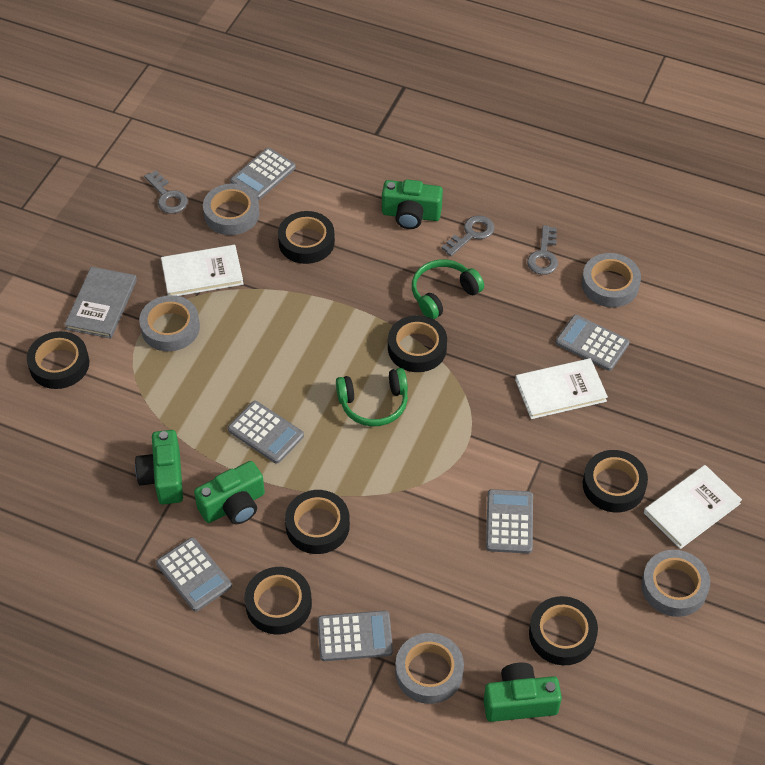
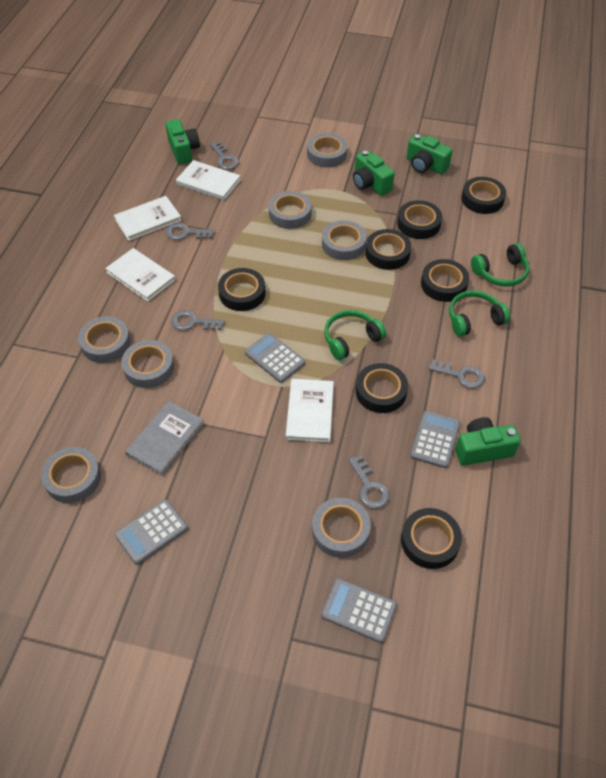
green headphones: [336,368,408,427] [412,259,484,319] = 2 -> [324,310,386,360] [449,290,510,337] [471,243,530,287] = 3
grey calculator: [156,537,232,611] [228,401,304,463] [230,148,296,200] [318,610,393,661] [486,489,533,554] [555,314,629,371] = 6 -> [115,500,188,565] [245,333,305,383] [321,578,397,643] [410,411,460,468] = 4
grey key: [144,171,188,214] [441,215,494,256] [527,225,558,275] = 3 -> [166,223,215,240] [171,310,225,331] [210,141,239,170] [349,455,390,509] [428,359,485,389] = 5
grey tape: [139,295,200,352] [203,183,260,235] [395,633,464,704] [582,253,641,307] [641,550,710,617] = 5 -> [41,447,101,503] [78,316,131,363] [121,340,174,388] [268,191,312,229] [307,133,347,167] [312,498,371,558] [322,220,367,260] = 7
white book: [161,245,244,296] [515,358,608,419] [644,465,742,549] = 3 -> [105,248,175,302] [114,196,182,241] [176,160,241,200] [286,379,334,442] = 4

